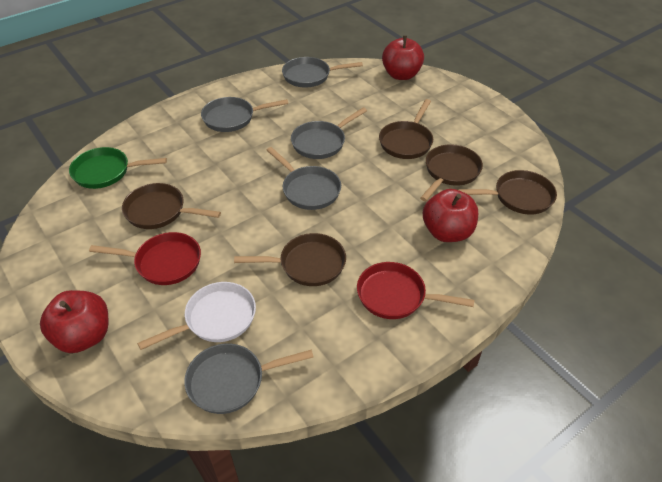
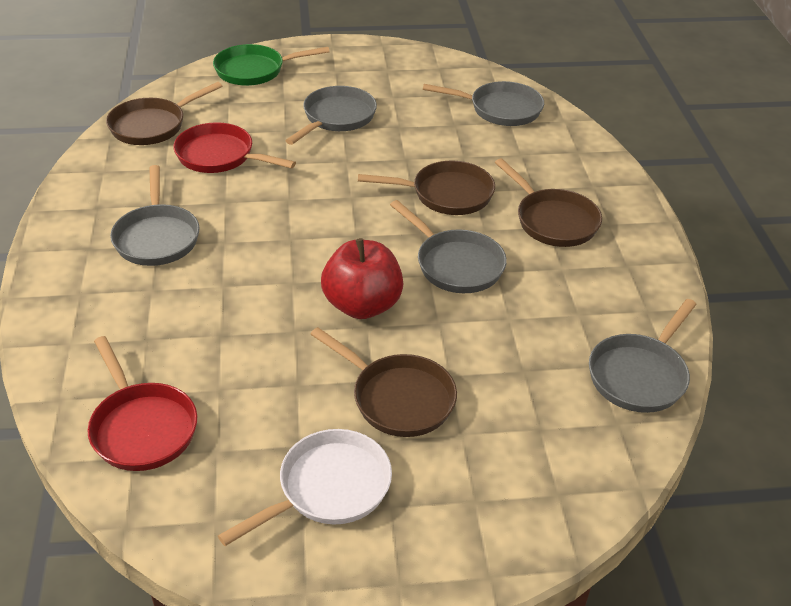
brown pan: [122,183,221,229] [234,233,346,286] [379,99,433,159] [420,144,483,201] [457,170,557,215] = 5 -> [106,82,222,145] [310,327,457,437] [358,161,495,215] [495,158,602,247] = 4
red apple: [40,290,108,353] [382,36,424,80] [423,189,478,242] = 3 -> [321,238,404,319] = 1

